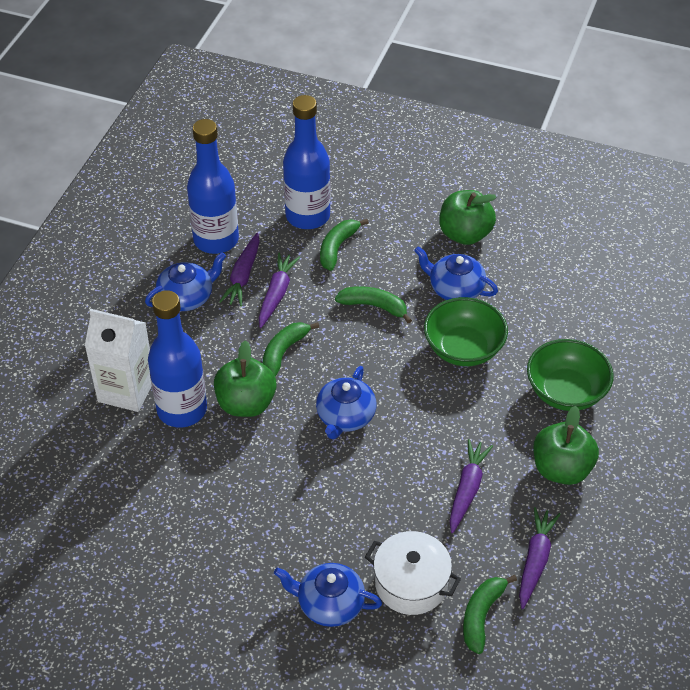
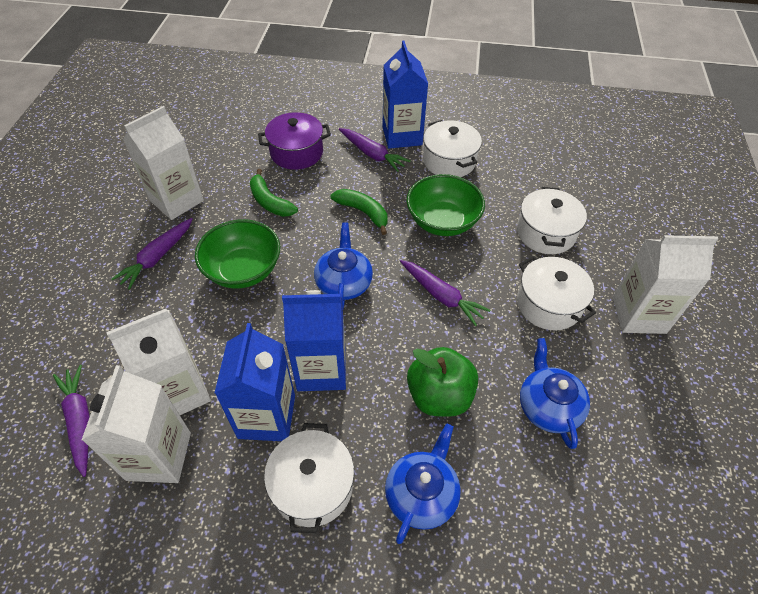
blue bottle: [148,290,207,427] [187,119,239,254] [283,95,331,229] = 3 -> none = 0
blue carton: none = 0 -> [215,323,295,441] [282,290,346,391] [382,41,428,149] = 3
blue teapot: [145,252,226,311] [274,563,382,627] [316,366,376,439] [414,246,498,300] = 4 -> [314,222,373,309] [385,424,461,544] [520,338,590,449] = 3
green apple: [214,340,276,417] [439,190,496,245] [533,406,599,485] = 3 -> [407,347,478,417] = 1
green banana: [262,322,319,377] [320,219,369,271] [335,286,412,324] [463,575,517,654] = 4 -> [250,169,298,217] [331,189,388,235] = 2
purple pot: none = 0 -> [258,112,331,170] = 1
white carton: [85,309,152,412] = 1 -> [82,365,191,483] [106,309,211,415] [123,106,204,220] [613,235,718,334] = 4
white pot: [365,531,461,615] = 1 -> [264,423,354,533] [423,120,482,177] [517,187,587,254] [517,256,596,330] = 4

